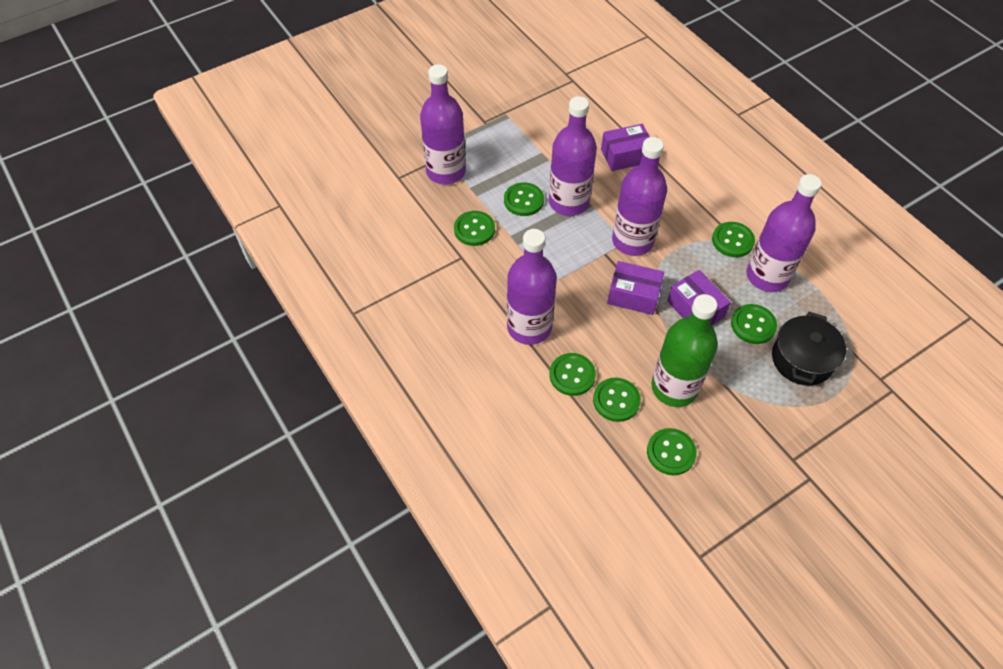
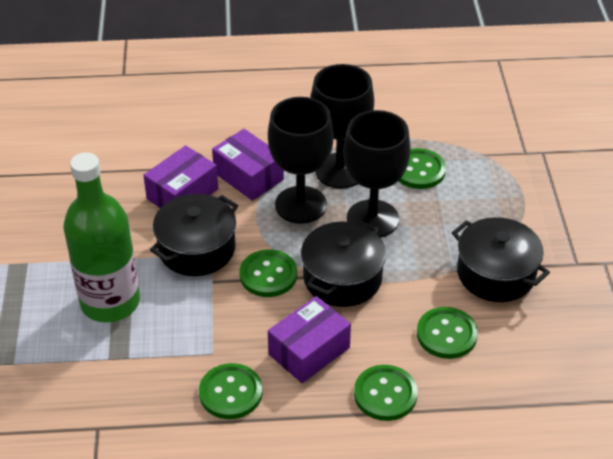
black goblet: none = 0 -> [268,97,334,224] [310,64,374,189] [343,110,411,238] = 3
black pot: [772,312,846,386] = 1 -> [150,194,238,276] [301,220,386,307] [452,217,550,302] = 3
green button: [454,211,495,246] [504,182,544,216] [549,353,596,396] [593,378,641,422] [647,428,697,475] [712,222,755,257] [731,304,777,344] = 7 -> [199,363,262,419] [239,250,297,297] [354,365,418,421] [399,148,446,189] [417,307,478,359] = 5
purple bottle: [420,64,466,184] [507,229,557,345] [549,96,597,216] [612,137,667,256] [747,174,822,292] = 5 -> none = 0

